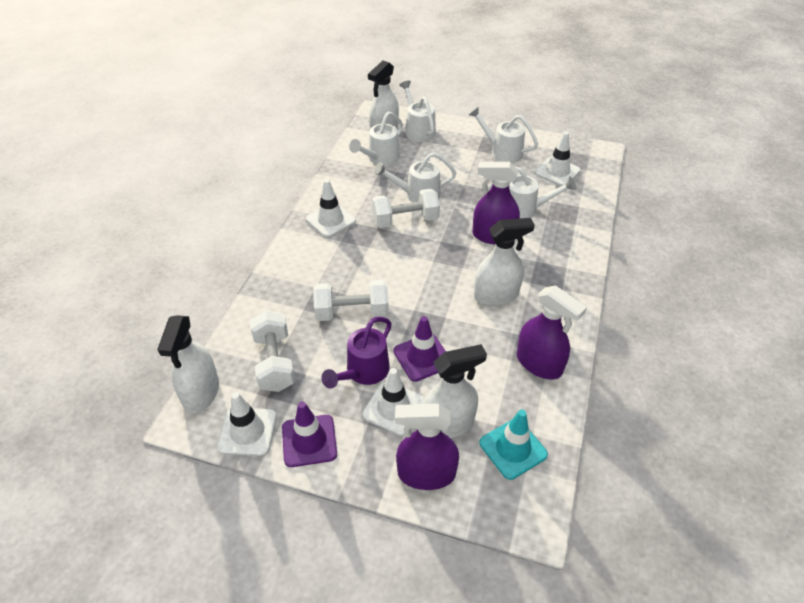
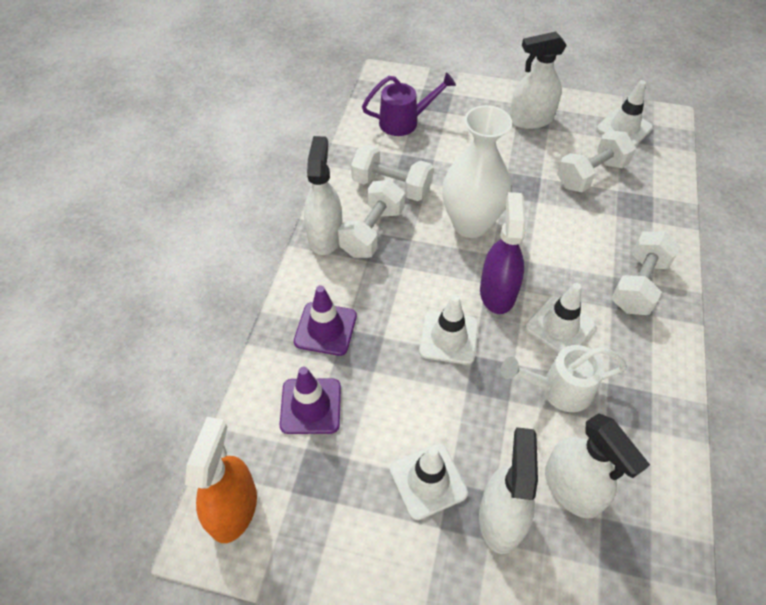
orange spray bottle: none = 0 -> [185,417,257,543] = 1
purple spray bottle: [395,403,459,490] [473,162,520,244] [517,285,587,380] = 3 -> [480,192,526,314] = 1
turquoise traffic cone: [479,409,548,480] = 1 -> none = 0
white dumbbell: [250,311,295,392] [313,280,389,321] [372,188,440,228] = 3 -> [338,180,405,258] [351,145,434,201] [557,130,636,192] [611,231,680,315] = 4
white vase: none = 0 -> [442,105,512,238] = 1
white watering can: [349,112,403,166] [374,152,456,203] [399,81,436,142] [469,107,538,163] [489,167,576,218] = 5 -> [501,345,627,412] = 1

